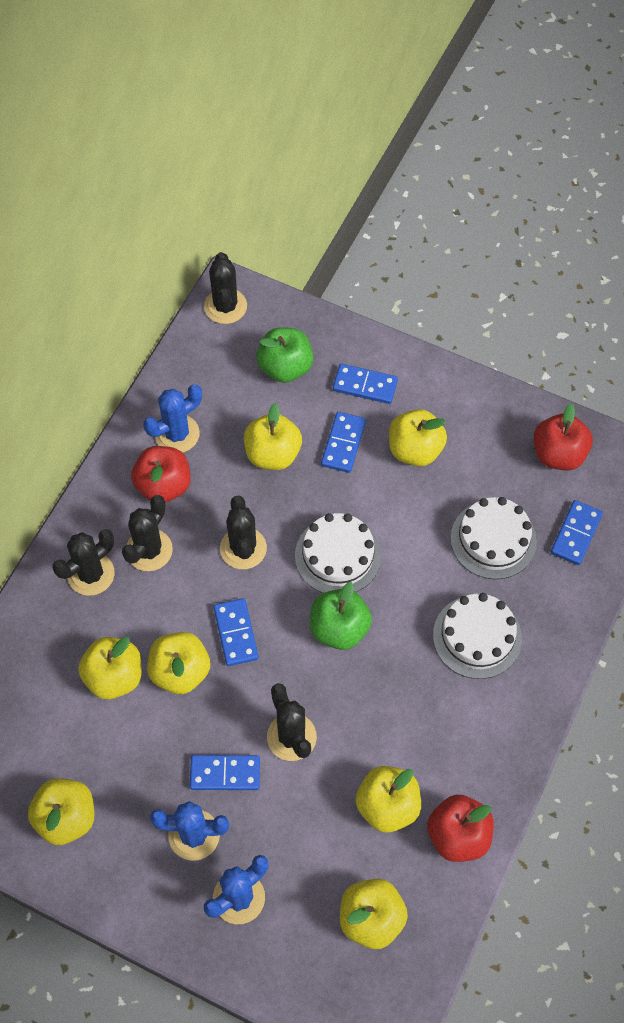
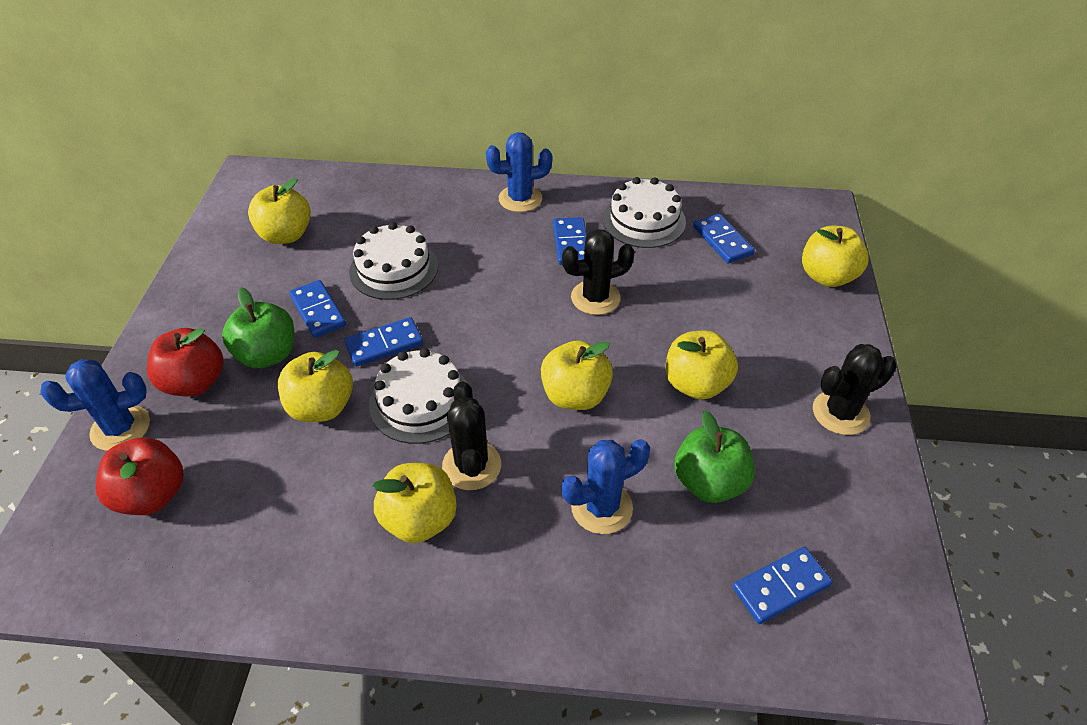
black cactus: [52,529,115,596] [122,495,173,571] [204,252,247,324] [220,496,267,569] [267,683,317,761] = 5 -> [442,381,501,490] [562,229,635,315] [813,344,896,435] = 3
red apple: [131,446,191,503] [427,794,494,862] [534,404,593,471] = 3 -> [96,437,184,515] [147,328,224,396] = 2
yellow apple: [28,778,94,845] [78,637,142,700] [147,632,210,694] [244,403,302,470] [340,879,408,949] [356,766,421,833] [389,409,447,466] = 7 -> [248,178,311,244] [278,350,353,422] [372,463,457,543] [541,340,613,410] [666,331,738,400] [802,226,869,287] = 6

